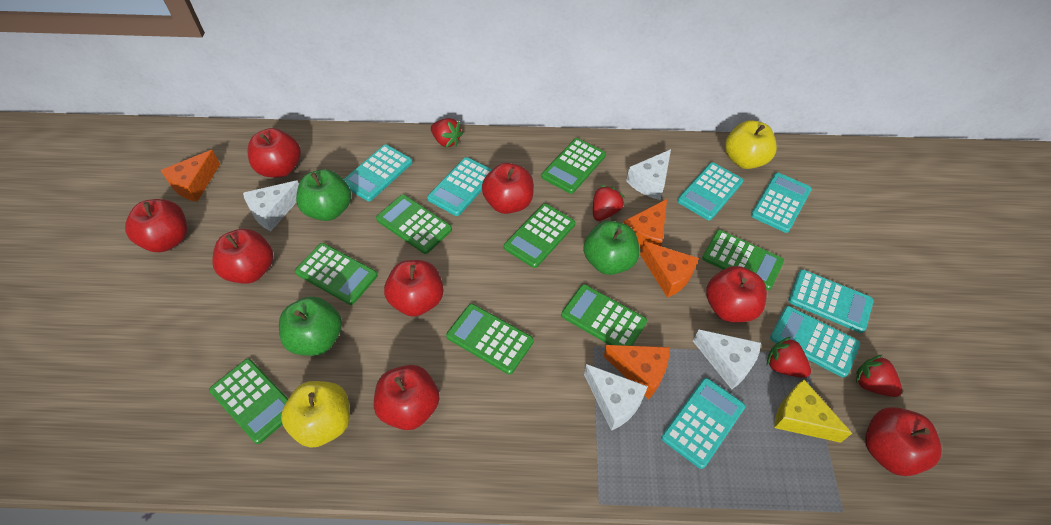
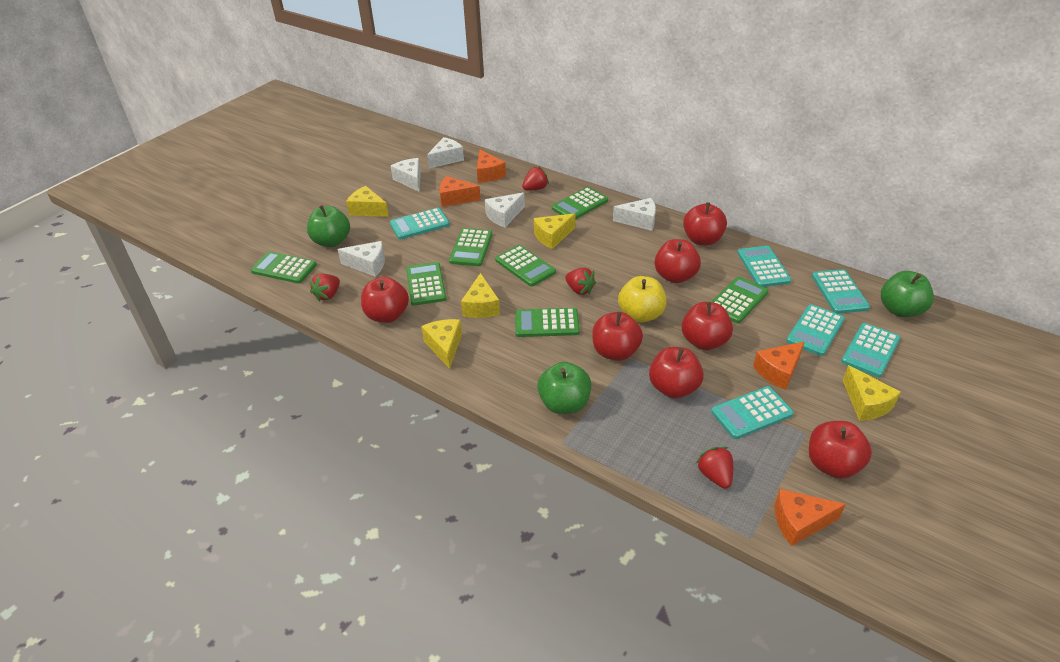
green calculator: [209,359,288,444] [295,243,378,305] [376,195,452,254] [446,304,534,374] [504,204,575,268] [542,138,606,194] [561,284,647,346] [702,230,784,290] = 8 -> [251,251,317,284] [406,262,446,306] [449,228,492,266] [495,245,556,287] [515,308,580,337] [552,187,608,220] [712,277,768,323] = 7
red apple: [125,199,187,252] [213,229,274,284] [247,128,301,177] [374,365,440,430] [384,260,444,317] [482,163,534,214] [706,266,767,322] [865,407,942,476] = 8 -> [361,277,409,323] [592,312,643,361] [649,347,704,398] [655,239,701,283] [682,302,733,350] [683,202,727,245] [809,421,872,479] = 7
turquoise calculator: [343,145,413,201] [427,157,492,216] [661,378,745,469] [677,162,743,220] [751,173,812,233] [770,306,860,378] [788,269,874,333] = 7 -> [390,208,450,239] [711,386,794,439] [738,246,791,287] [786,304,845,356] [812,269,870,314] [841,323,900,377] = 6
white cheese: [243,180,299,231] [584,364,648,431] [626,149,671,200] [693,329,761,389] = 4 -> [337,241,385,277] [391,158,421,192] [427,137,464,169] [485,192,525,227] [613,198,656,231] = 5
yellow apple: [281,381,350,448] [725,120,777,169] = 2 -> [618,276,666,323] = 1
yellow cheese: [774,379,852,443] = 1 -> [346,186,389,217] [421,319,462,369] [461,273,500,318] [534,213,575,249] [843,365,901,421] = 5

